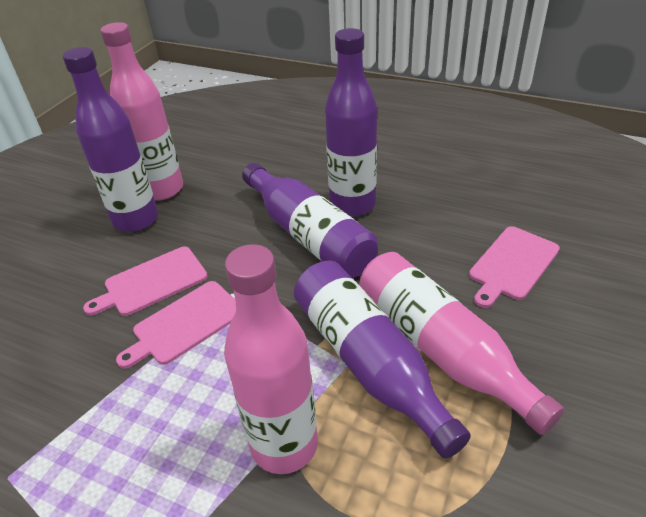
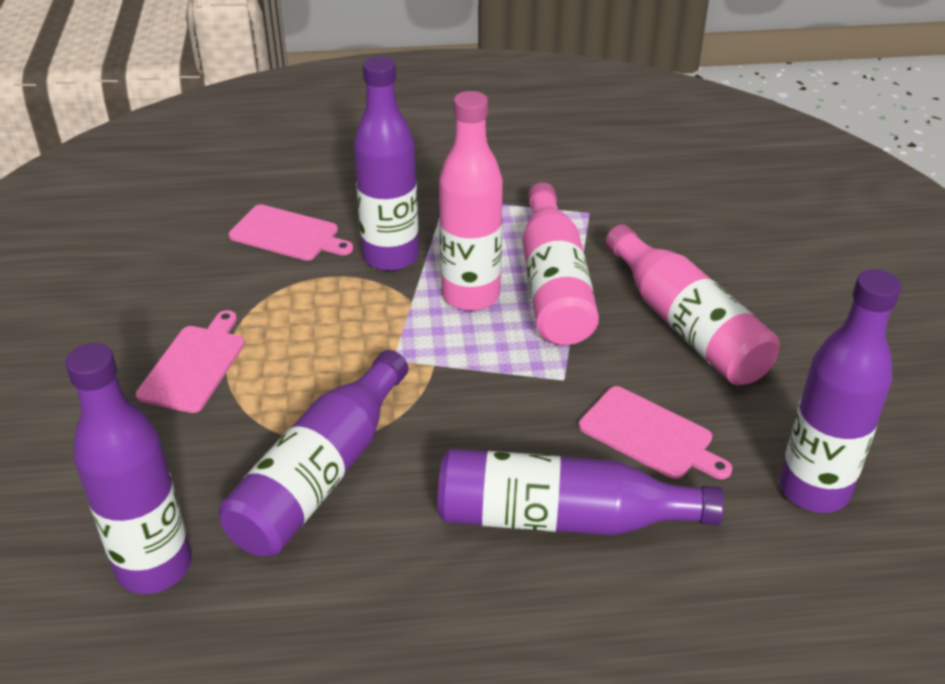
purple bottle: [63,47,158,232] [242,163,378,278] [294,261,471,459] [325,28,377,217] = 4 -> [65,343,192,594] [219,350,408,557] [353,57,419,271] [438,449,724,535] [780,269,901,513] = 5

